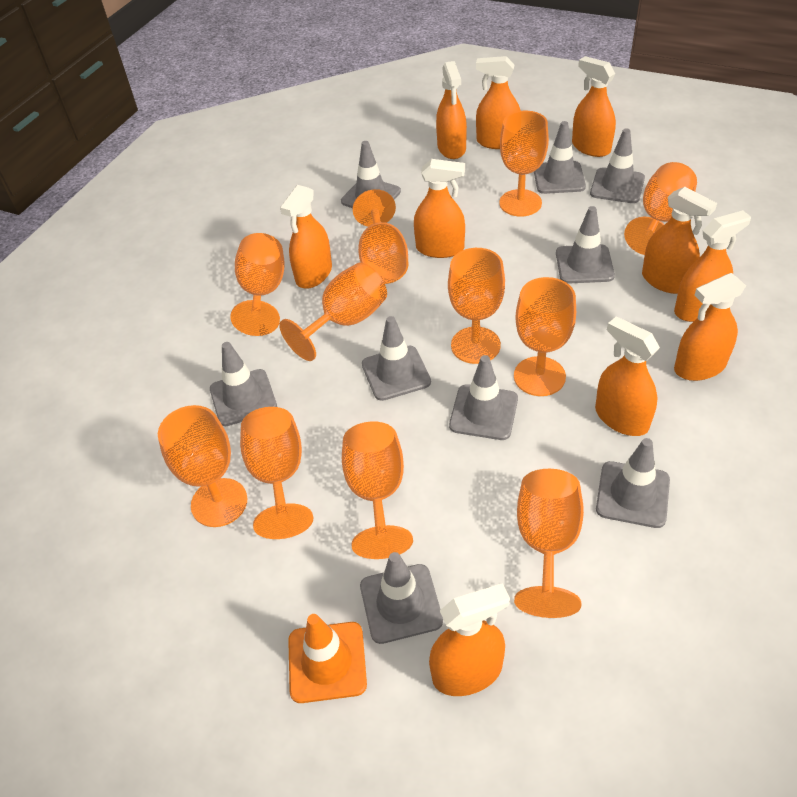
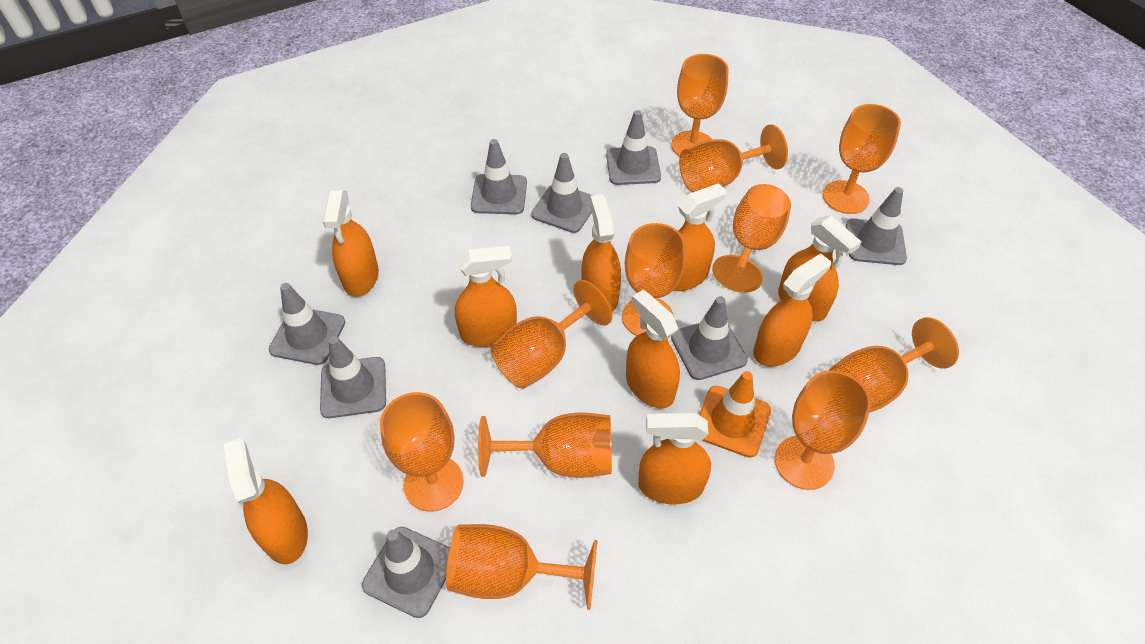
grey traffic cone: [210,342,277,426] [341,141,401,208] [360,552,443,644] [362,316,431,401] [449,355,518,440] [534,121,586,194] [556,206,615,283] [590,128,645,203] [596,438,670,528] = 9 -> [269,283,345,365] [320,336,386,418] [362,527,450,618] [471,139,527,215] [531,153,592,233] [606,110,661,185] [671,296,748,380] [846,187,907,265] = 8
orange spray bottle: [280,185,332,289] [414,159,465,258] [429,583,510,696] [436,61,467,159] [476,56,521,149] [572,56,616,157] [595,316,660,436] [642,187,717,294] [674,210,751,322] [674,273,746,381] = 10 -> [224,438,308,564] [323,191,379,297] [455,246,517,347] [582,194,621,311] [626,290,680,408] [638,412,711,504] [673,183,726,291] [753,253,831,367] [778,216,862,321] = 9

